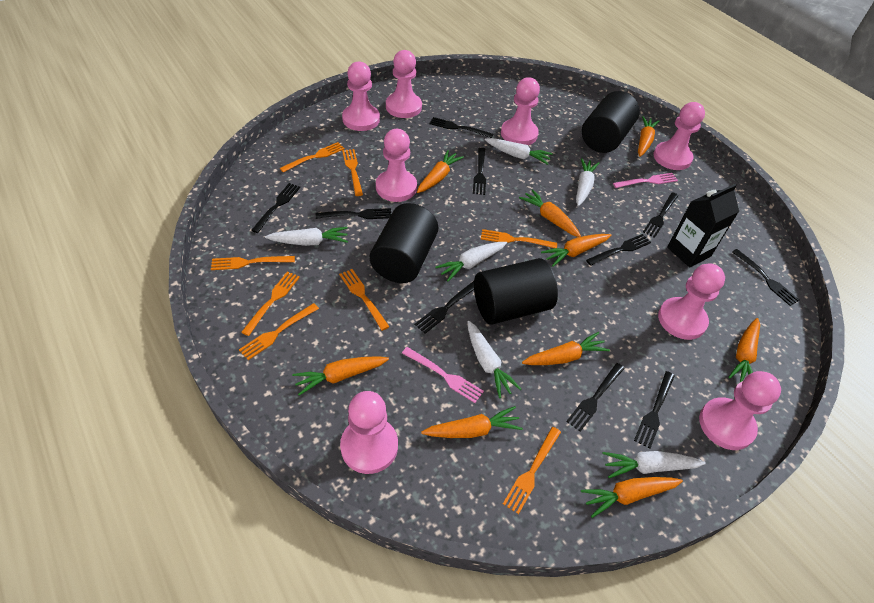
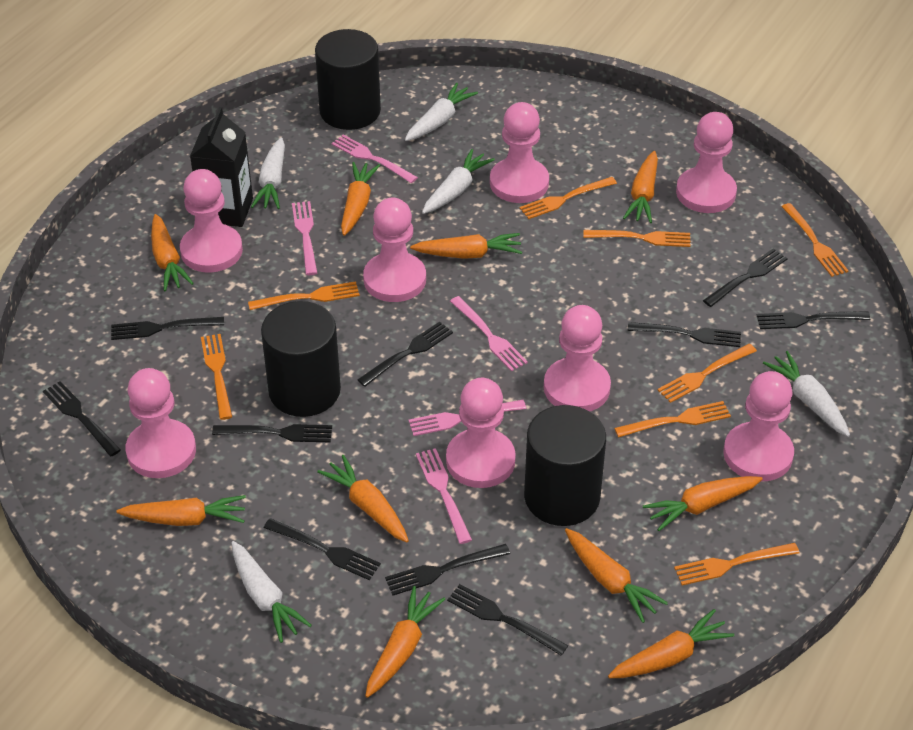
orange carrot: [292,356,389,396] [417,150,464,193] [421,406,523,438] [519,189,581,237] [522,332,610,365] [541,234,611,267] [581,477,683,518] [638,116,659,157] [728,318,760,382] = 9 -> [116,495,246,526] [151,214,194,291] [317,455,409,542] [341,162,380,236] [365,586,445,698] [410,233,522,259] [565,528,668,623] [608,609,734,678] [623,151,658,223] [643,476,763,531] = 10
pink fork: [402,347,484,403] [613,173,678,188] = 2 -> [292,201,317,275] [332,135,418,183] [409,400,526,436] [416,448,472,544] [450,296,528,372] = 5
white carrot: [265,227,348,246] [435,242,507,281] [467,321,521,398] [485,138,553,165] [576,158,599,206] [602,451,706,478] = 6 -> [231,541,312,643] [251,137,285,209] [405,83,478,141] [422,149,495,214] [763,351,850,437] = 5

